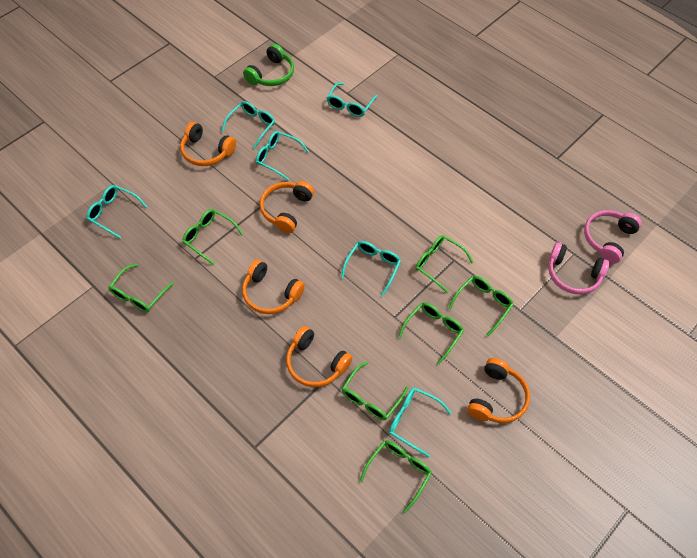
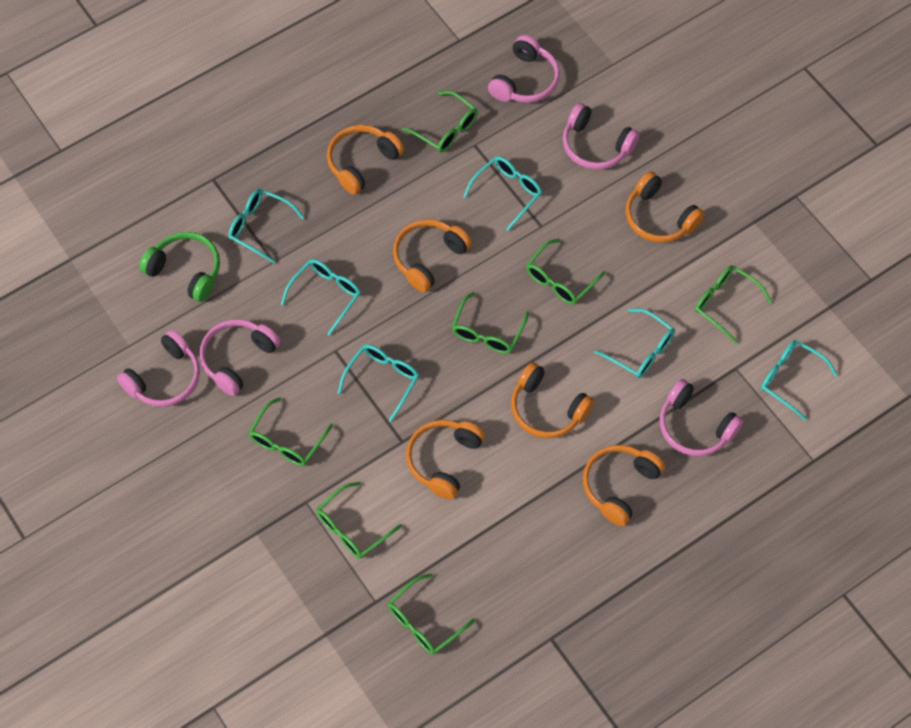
orange headphones: [180,122,236,166] [242,260,305,314] [260,181,314,233] [286,326,352,387] [467,358,530,423] = 5 -> [327,125,404,195] [393,219,472,293] [406,420,485,500] [511,362,594,438] [583,445,665,526] [625,171,705,243] = 6
pink headphones: [548,242,610,294] [584,210,642,264] = 2 -> [117,330,200,407] [200,319,281,396] [488,35,560,103] [563,103,640,170] [660,379,744,456] = 5

